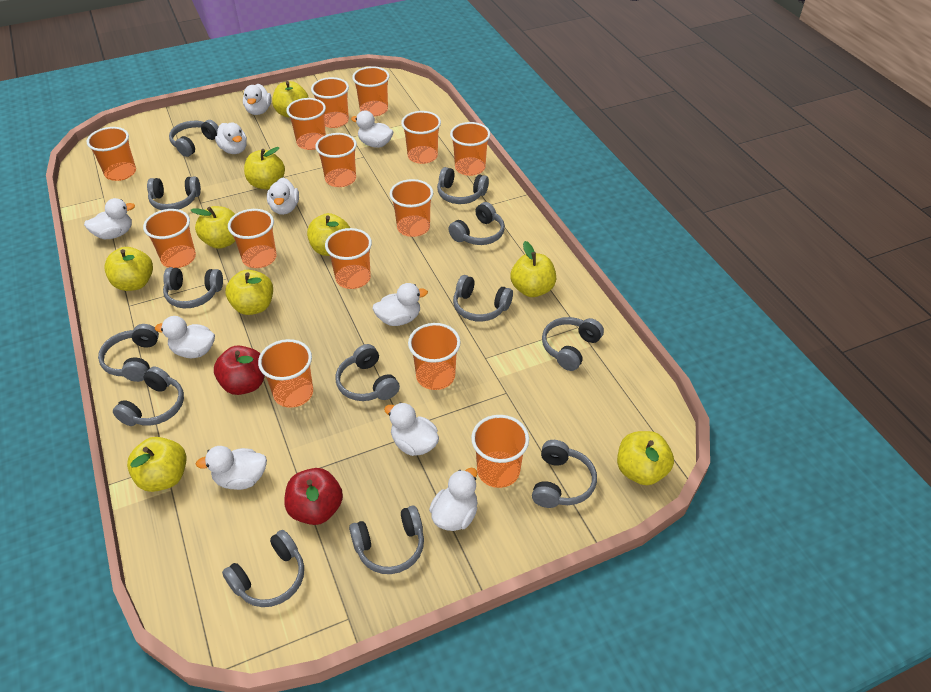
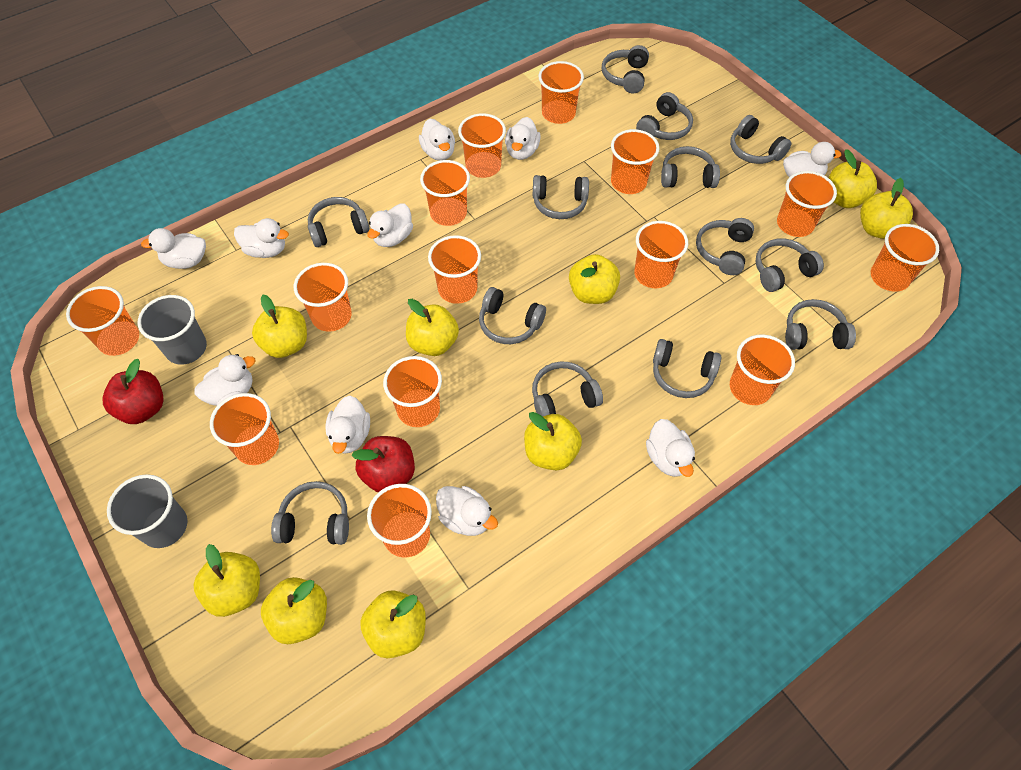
grey cup: none = 0 -> [107,474,187,548] [138,295,207,365] = 2

